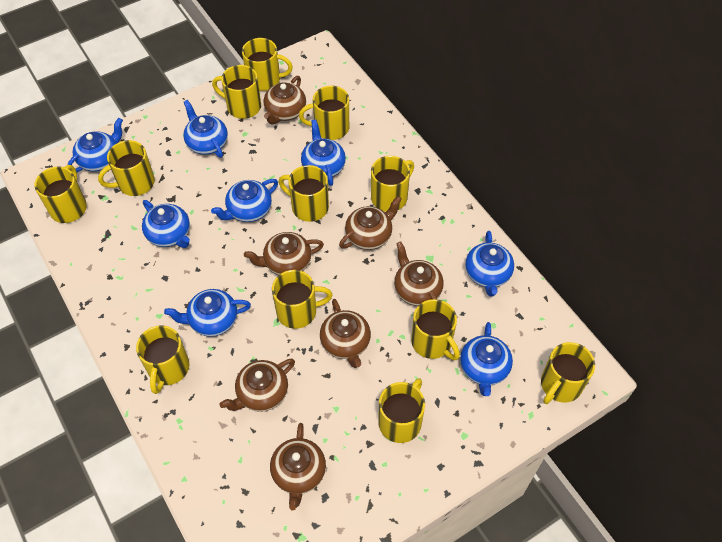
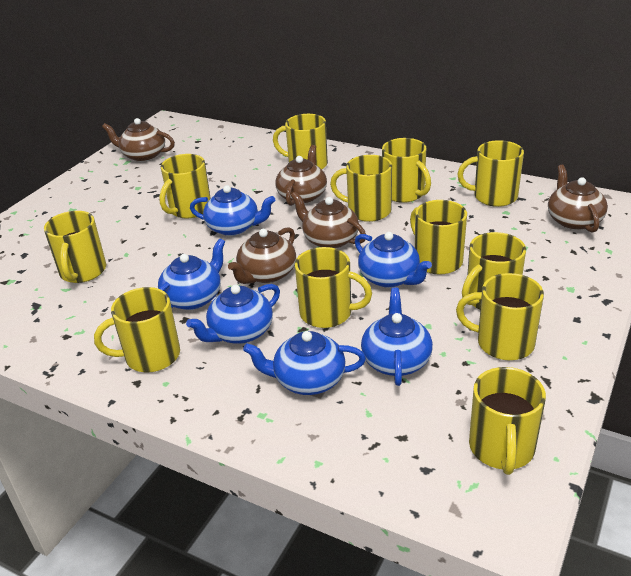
blue teapot: [67,118,123,172] [142,200,190,248] [164,289,251,337] [183,100,228,158] [211,179,278,222] [301,119,346,186] [460,322,513,396] [465,231,514,297] = 8 -> [158,238,225,310] [186,284,280,344] [190,185,275,236] [243,331,366,395] [355,232,432,288] [361,287,433,386] = 6
brown teapot: [219,359,295,412] [244,232,324,275] [264,76,306,125] [270,423,326,510] [320,299,371,368] [339,196,402,250] [394,242,443,306] = 7 -> [102,118,175,162] [228,227,296,284] [275,145,327,206] [291,192,366,249] [548,165,608,233] = 5

